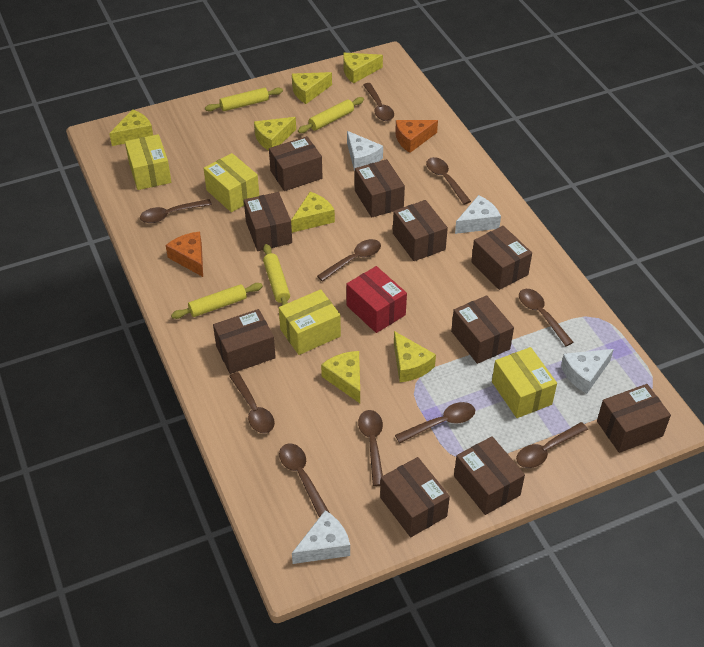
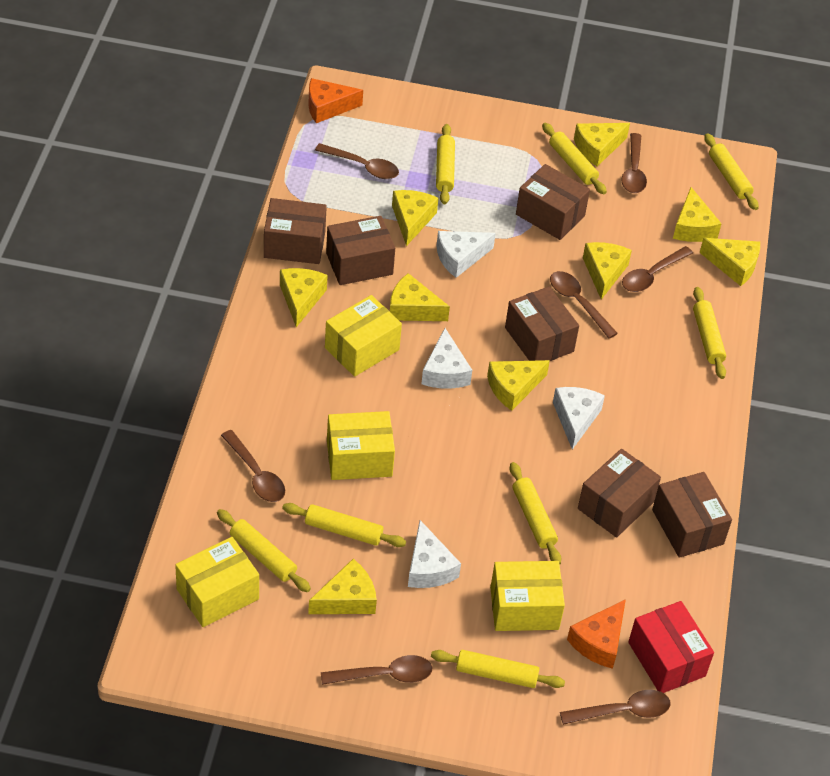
brown box: [213,309,276,374] [244,192,292,251] [269,136,322,191] [355,159,405,217] [380,457,450,537] [393,200,448,261] [451,295,514,364] [454,436,525,515] [471,226,532,290] [597,384,671,453] = 10 -> [264,198,327,264] [326,216,395,285] [505,286,579,361] [516,164,590,240] [578,449,661,537] [652,472,732,558] = 6
brown spoon: [140,199,212,223] [229,372,275,433] [279,443,329,517] [317,239,381,282] [358,410,383,486] [363,83,394,121] [395,402,475,443] [426,157,471,205] [516,422,588,468] [519,289,574,346] = 10 -> [221,430,285,502] [315,143,399,179] [321,655,433,685] [550,271,618,339] [560,690,671,725] [621,133,647,193] [622,246,693,292] = 7
yellow cheese: [109,109,153,146] [254,117,296,151] [291,192,335,233] [292,72,332,104] [321,351,360,403] [343,53,383,84] [394,331,436,382] = 7 -> [280,268,328,327] [308,559,377,614] [390,273,450,321] [392,190,439,246] [487,360,550,411] [574,123,630,166] [583,242,632,300] [673,187,722,242] [700,238,760,286] = 9
yellow rolling pin: [171,283,263,319] [205,87,283,111] [263,244,290,306] [298,97,364,133] = 4 -> [217,509,311,592] [282,503,406,547] [431,650,565,688] [436,124,455,204] [510,462,561,565] [542,123,607,194] [693,287,726,379] [704,133,759,210] = 8

